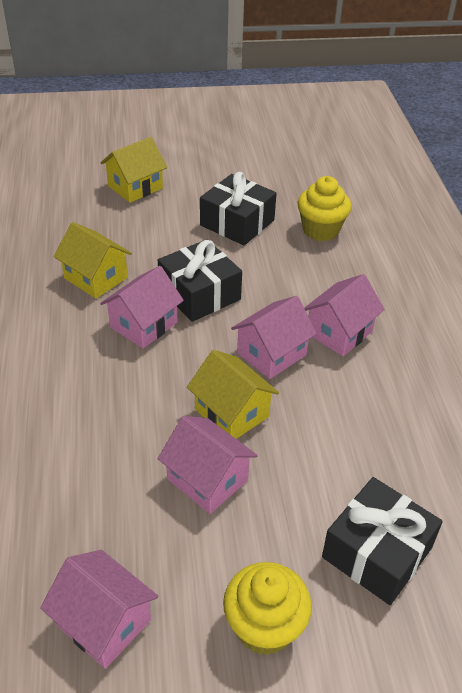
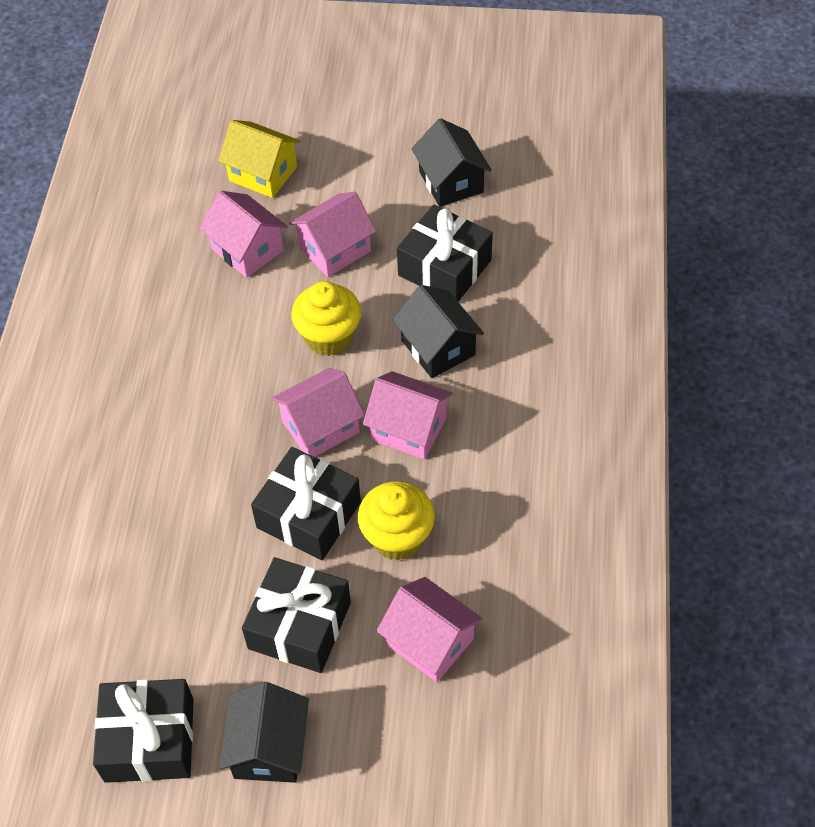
black gift: [158,239,242,322] [200,172,277,246] [322,477,443,605] = 3 -> [93,679,194,783] [242,557,351,673] [251,447,361,560] [397,205,493,302] = 4
black house: none = 0 -> [219,682,309,783] [392,285,484,378] [411,118,492,207] = 3
yellow house: [54,222,132,299] [101,137,167,203] [187,350,279,439] = 3 -> [218,120,300,198] = 1

